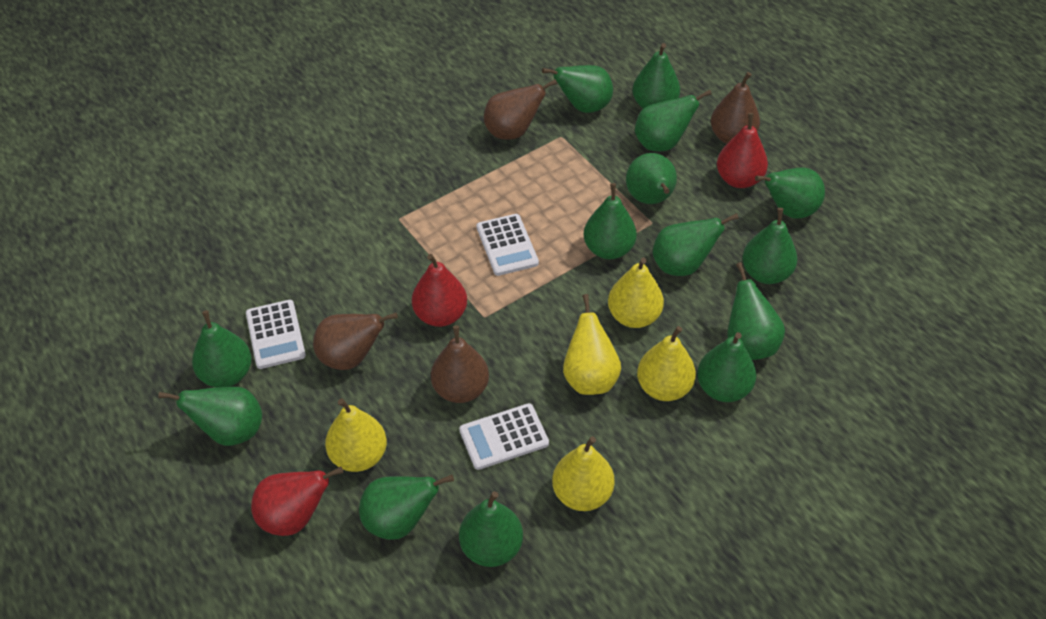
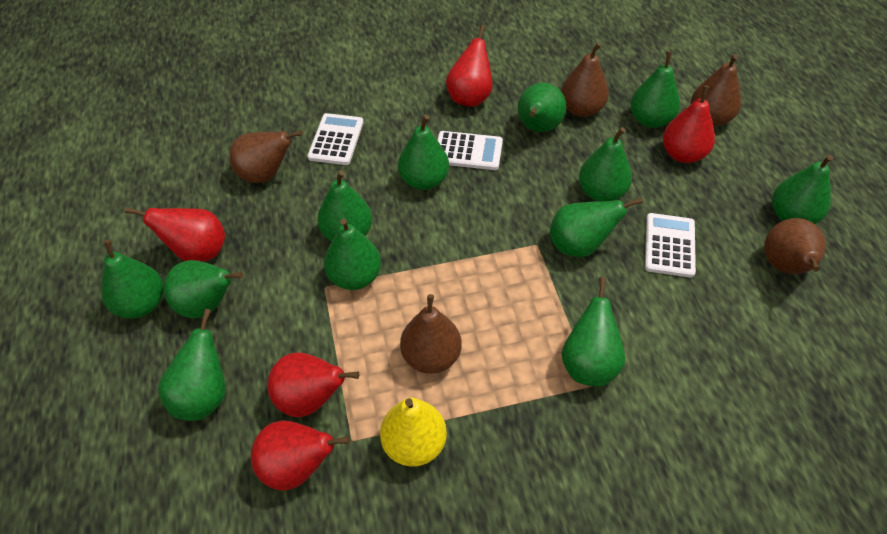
brown pear: [313,313,398,370] [431,325,489,403] [484,79,557,140] [711,72,760,144] = 4 -> [229,130,302,183] [400,294,462,374] [561,42,609,117] [691,54,741,126] [764,218,826,274] = 5
green pear: [158,387,262,446] [192,310,252,387] [359,474,454,540] [459,491,523,567] [542,65,613,113] [584,183,637,259] [626,153,677,204] [632,43,680,109] [635,90,712,152] [653,213,739,276] [697,332,756,402] [727,262,785,360] [742,208,798,284] [755,168,825,219] = 14 -> [101,240,164,319] [158,309,226,421] [164,260,243,318] [317,170,372,241] [324,218,381,290] [398,115,449,190] [518,83,566,132] [550,198,643,257] [561,277,625,386] [579,127,632,202] [630,51,680,128] [772,155,833,224] = 12
red pear: [251,467,343,536] [412,254,467,327] [717,113,768,188] = 3 -> [125,207,225,262] [251,420,350,491] [267,352,359,417] [446,25,493,107] [663,86,715,163] = 5
yellow pear: [325,398,387,472] [552,436,615,511] [563,294,621,395] [608,258,664,328] [637,326,696,401] = 5 -> [380,398,447,467] = 1

